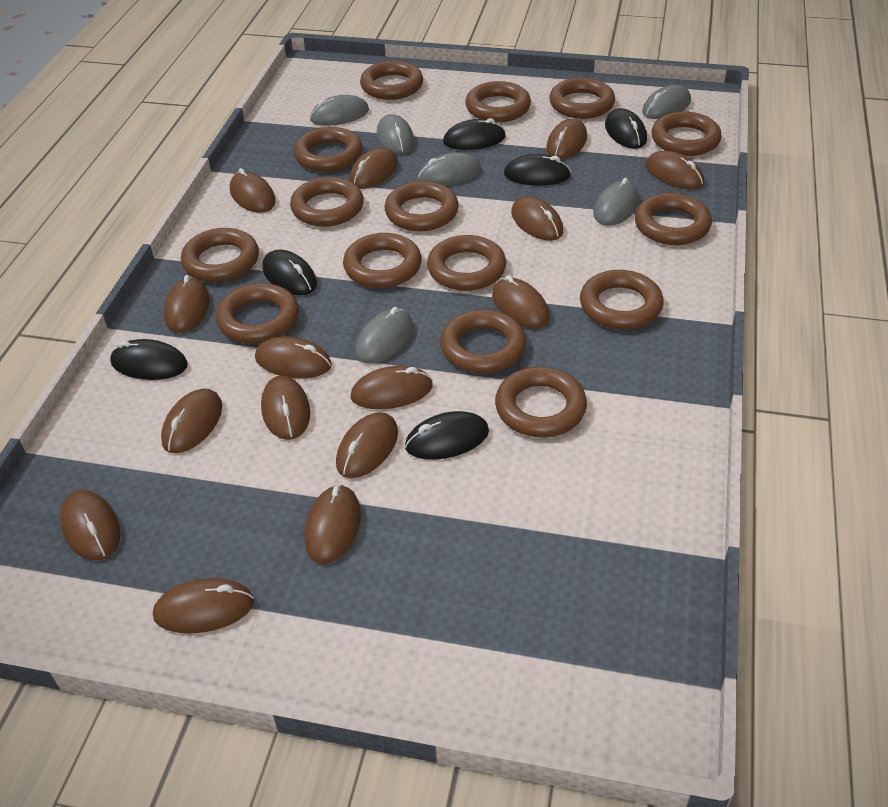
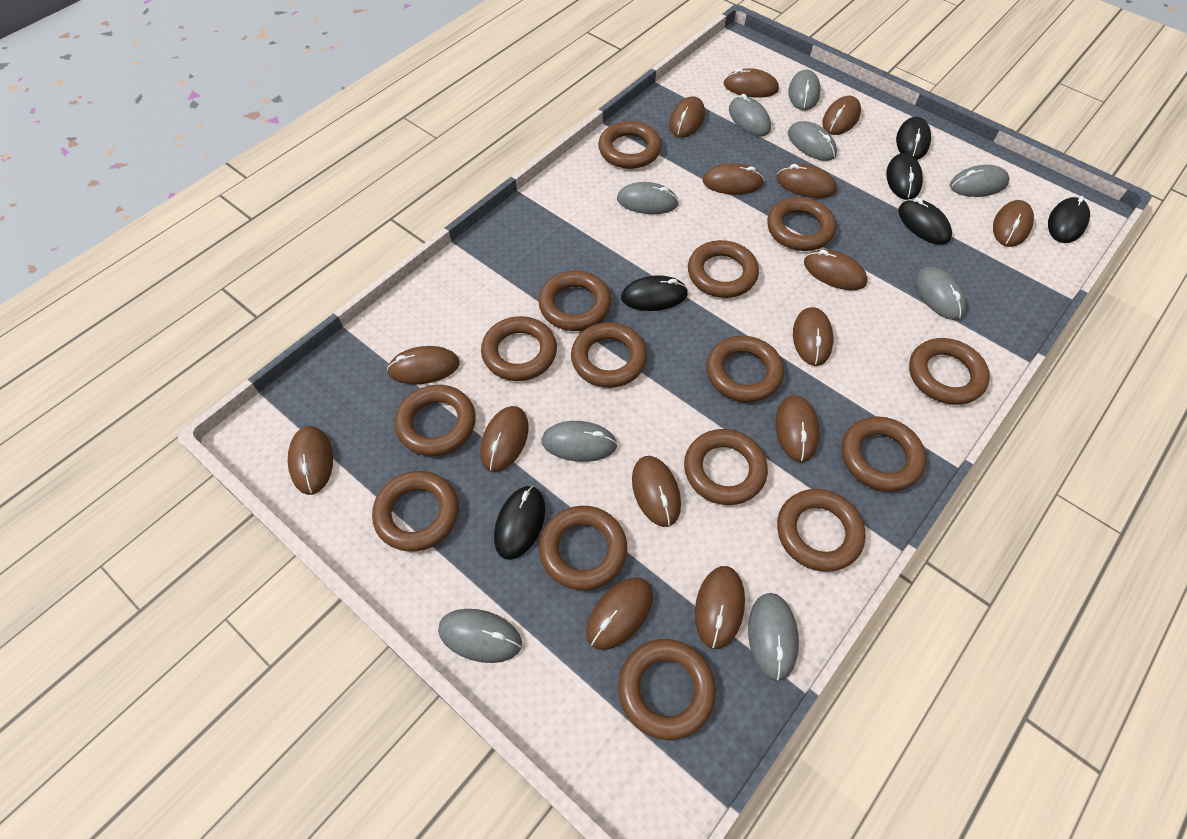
grey mouse: [310,95,369,126] [355,307,413,364] [377,114,414,155] [418,153,481,186] [593,178,639,226] [642,85,691,119] = 6 -> [438,609,522,663] [541,421,617,462] [617,182,679,214] [729,94,771,136] [748,593,799,681] [788,69,821,110] [788,121,837,161] [915,266,966,320] [950,165,1010,197] = 9

